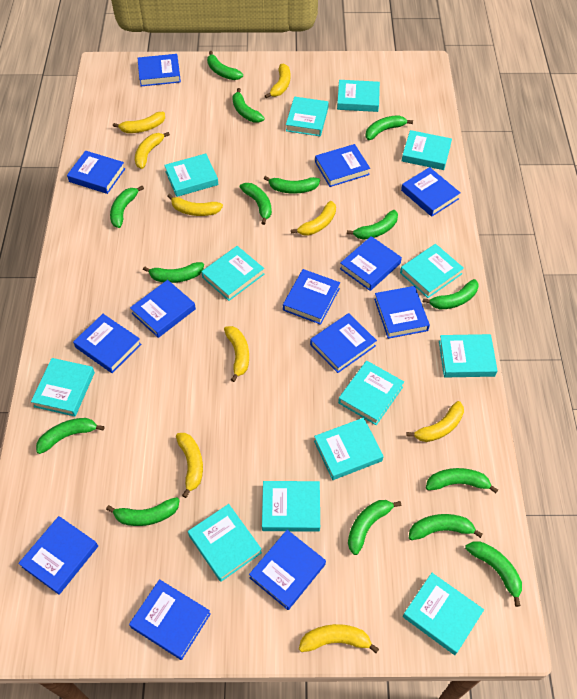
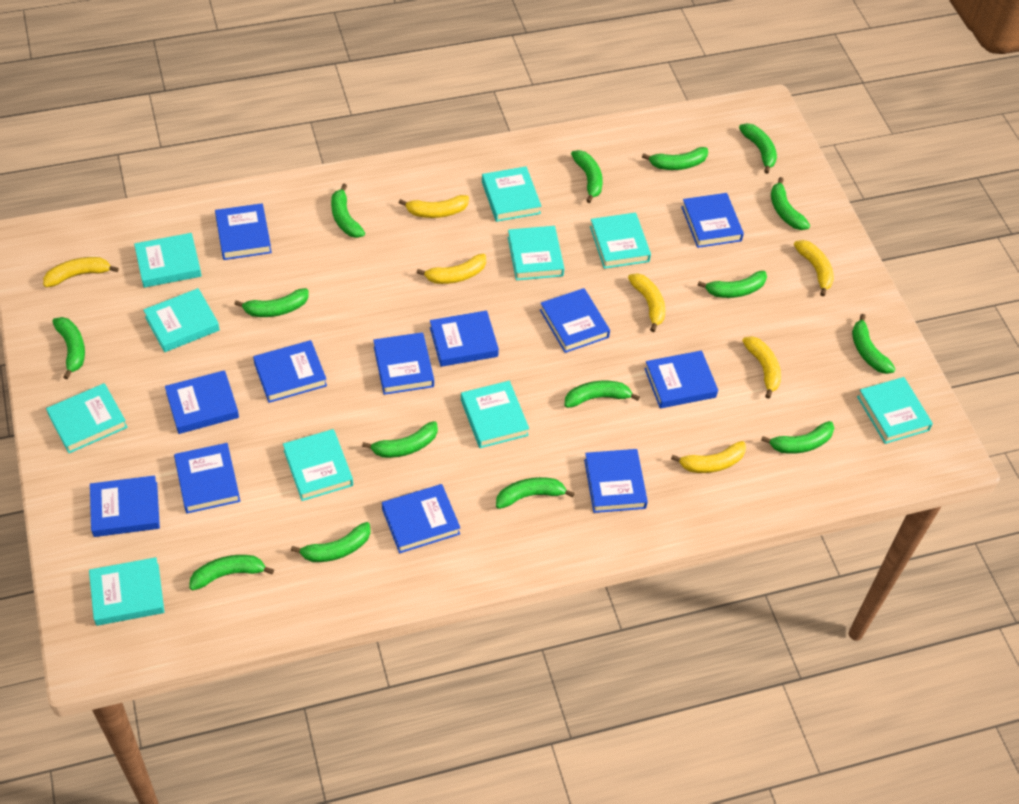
blue book: [18,516,98,595] [67,151,125,194] [73,314,141,373] [129,579,211,660] [130,280,196,338] [138,54,181,86] [249,530,326,610] [283,269,340,325] [310,313,377,373] [315,144,370,187] [340,236,402,291] [374,286,430,339] [401,167,461,217] = 13 -> [90,475,160,537] [165,370,239,434] [174,443,240,514] [215,203,272,260] [253,340,327,403] [373,332,434,395] [382,484,460,553] [430,311,499,367] [540,288,610,353] [584,449,648,513] [644,351,718,408] [681,193,744,248] = 12
turquoise book: [31,358,95,416] [164,154,219,197] [188,504,262,582] [201,246,264,301] [262,481,320,532] [286,97,329,136] [314,418,384,480] [337,80,380,112] [338,361,404,425] [400,244,464,298] [402,130,452,170] [403,573,484,655] [439,334,498,377] = 13 -> [46,383,128,453] [89,557,164,626] [134,233,202,288] [143,288,220,352] [283,429,353,501] [461,381,529,448] [482,167,541,222] [508,226,564,280] [590,213,651,269] [857,377,933,444] = 10
yellow banana: [113,112,165,133] [135,132,170,169] [167,194,223,216] [176,433,203,498] [224,326,249,382] [265,64,290,98] [291,201,336,236] [299,624,379,653] [406,401,464,442] = 9 -> [43,257,119,287] [399,195,469,218] [417,254,486,284] [628,273,665,332] [671,441,746,473] [742,336,781,399] [794,240,834,296] = 7

